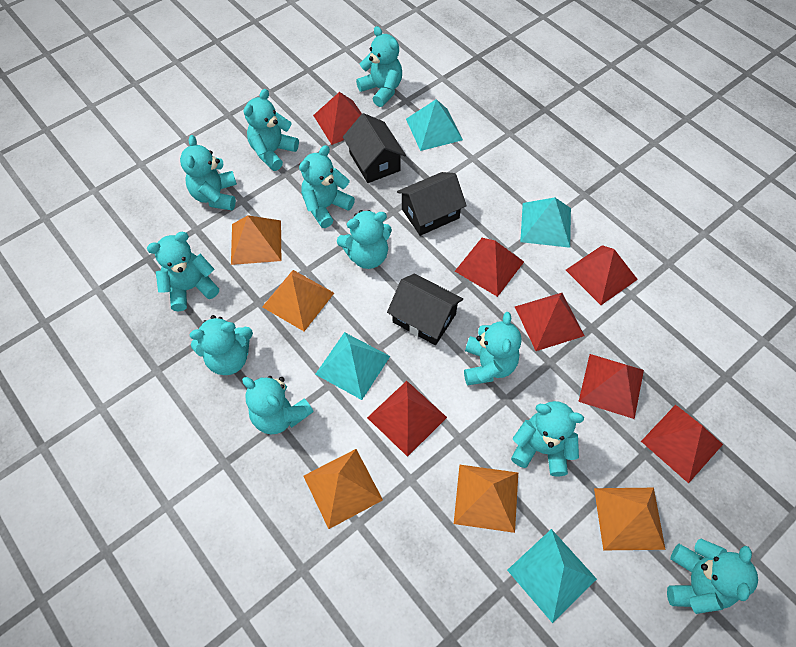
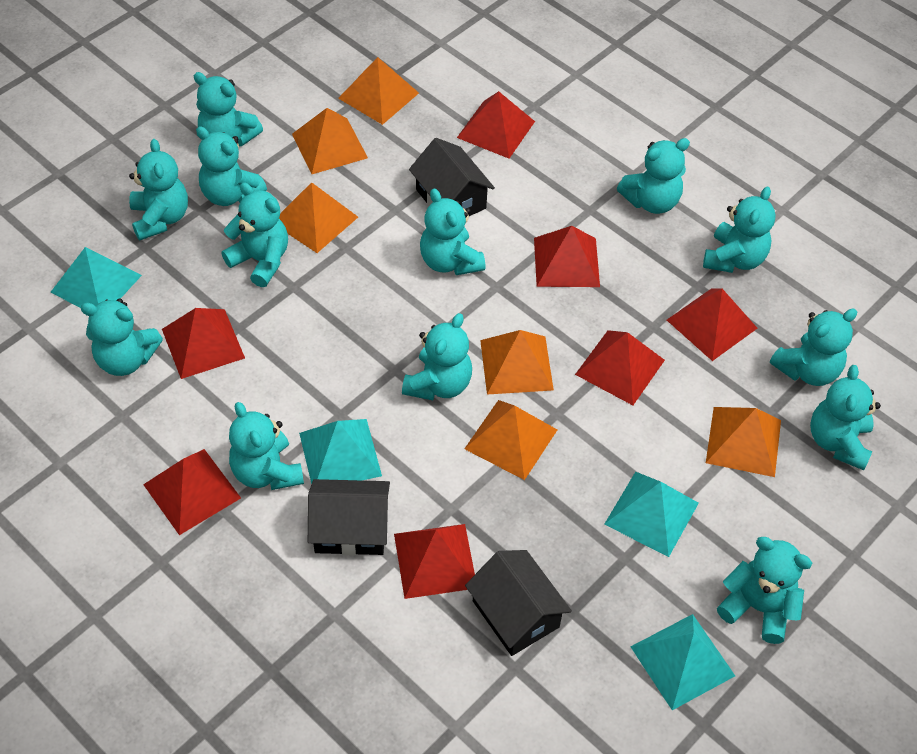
orange pyramid: [231,215,281,265] [262,270,334,331] [304,449,383,529] [454,465,518,533] [594,488,666,550] = 5 -> [279,182,358,253] [292,108,368,174] [338,57,419,125] [464,400,557,480] [480,330,554,395] [706,407,781,477] = 6
turquoise teddy bear: [147,232,219,311] [180,135,237,210] [190,315,253,375] [242,376,314,434] [244,89,299,171] [299,145,355,228] [337,210,392,269] [356,26,402,107] [464,312,521,385] [511,401,584,476] [667,539,758,614] = 11 -> [81,298,163,376] [129,139,188,241] [193,72,263,146] [196,126,267,206] [221,182,288,287] [229,402,304,490] [402,313,472,400] [420,188,486,275] [617,138,690,214] [703,186,776,273] [717,537,812,644] [770,308,857,386] [810,365,881,470] = 13

